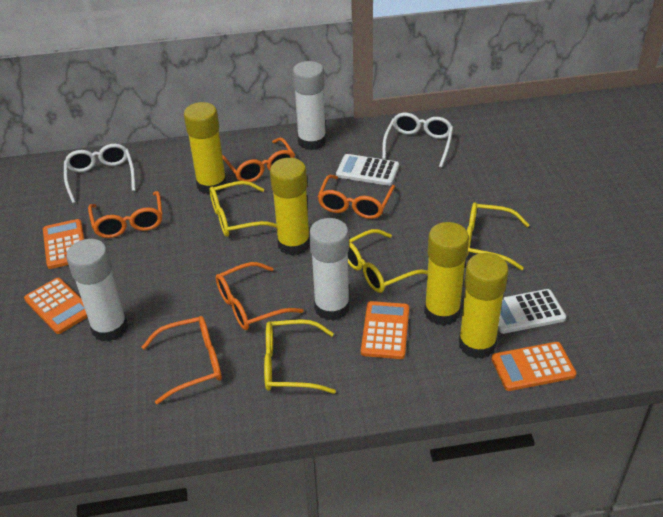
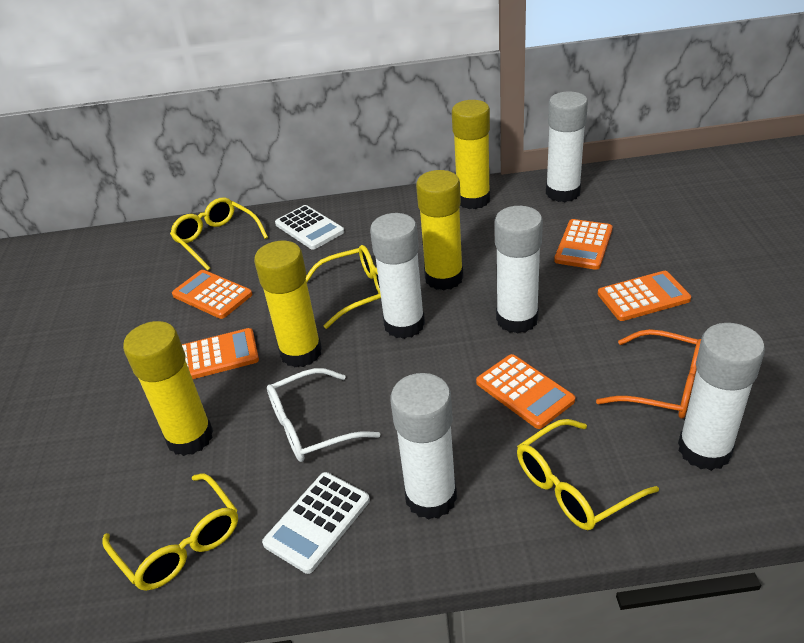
orange calculator: [24,278,87,334] [43,219,84,269] [361,301,409,359] [492,342,576,391] = 4 -> [172,270,252,319] [182,328,259,379] [476,354,575,429] [554,219,613,270] [598,271,691,321] = 5
orange glasses: [88,191,162,238] [142,316,222,404] [216,262,304,330] [222,137,295,182] [317,175,395,219] = 5 -> [596,329,701,419] = 1
white glasses: [64,144,135,203] [382,113,453,168] = 2 -> [267,368,380,462] = 1
white glue stick: [66,239,128,342] [293,61,326,150] [309,218,350,321] = 3 -> [370,213,425,339] [390,373,457,520] [495,206,543,334] [546,92,588,202] [678,323,765,471] = 5

